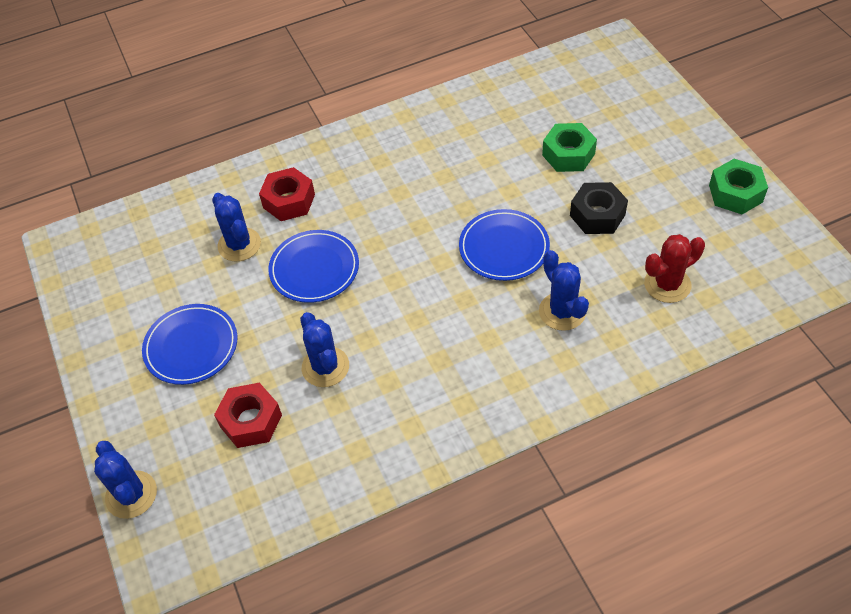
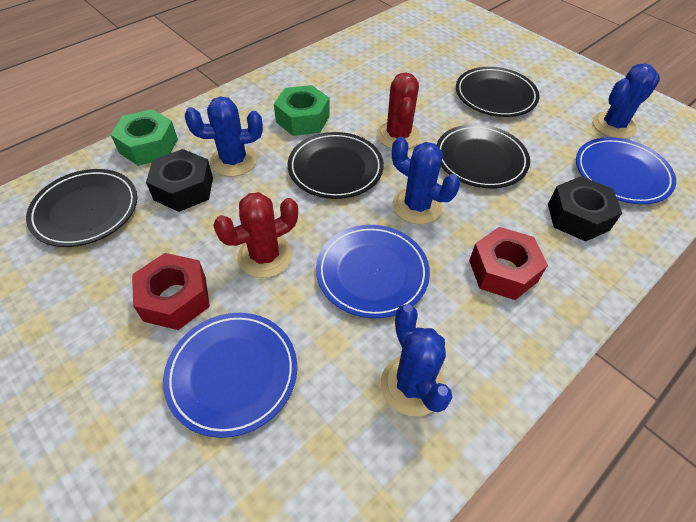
black nut: [570,182,628,234] = 1 -> [146,149,213,212] [548,176,622,242] = 2
black plate: none = 0 -> [26,169,137,247] [288,132,384,199] [437,124,530,188] [456,67,539,117] = 4
red cactus: [644,234,705,303] = 1 -> [213,192,298,278] [377,72,421,149] = 2

